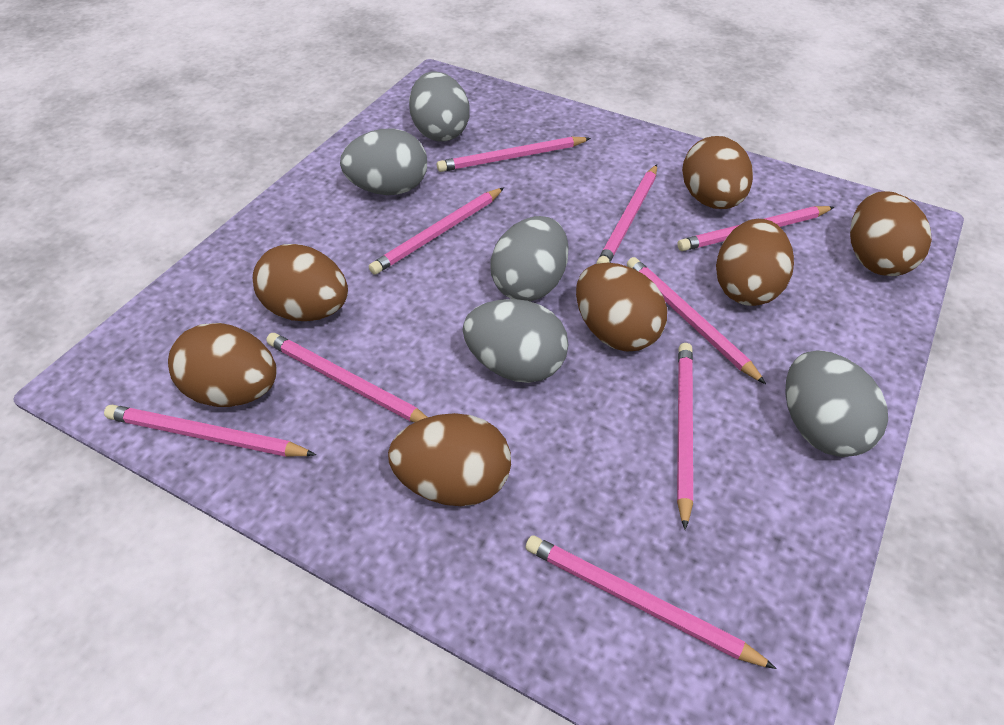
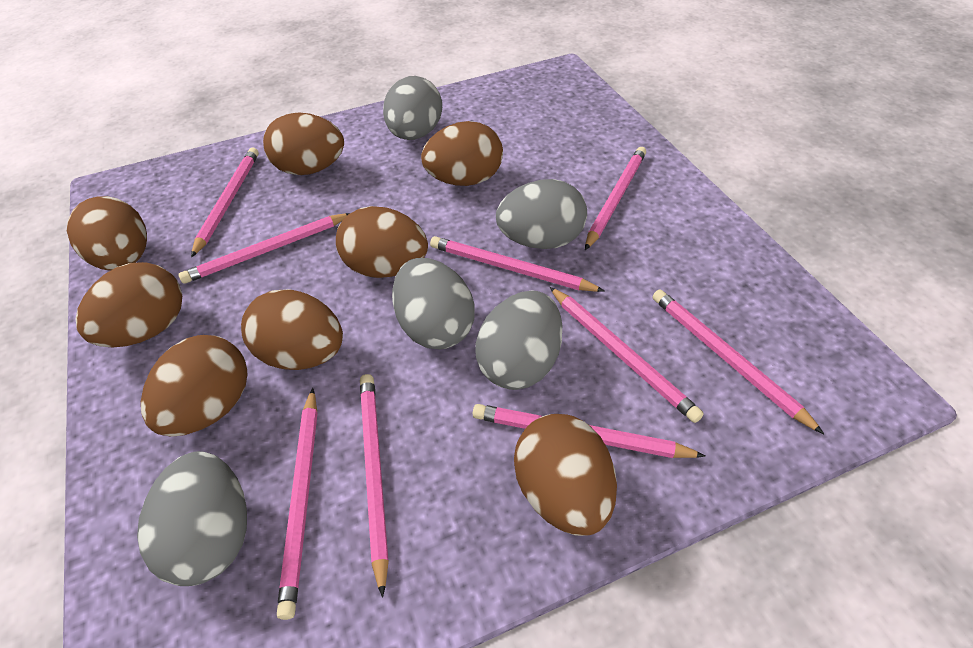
brown egg: [168,323,277,407] [253,244,348,321] [388,413,511,506] [576,263,667,351] [682,136,753,209] [716,219,794,306] [850,191,932,276] = 7 -> [67,196,147,271] [76,262,182,347] [141,335,247,437] [241,289,343,370] [263,113,344,175] [336,206,428,278] [421,121,503,186] [514,414,617,536] = 8

